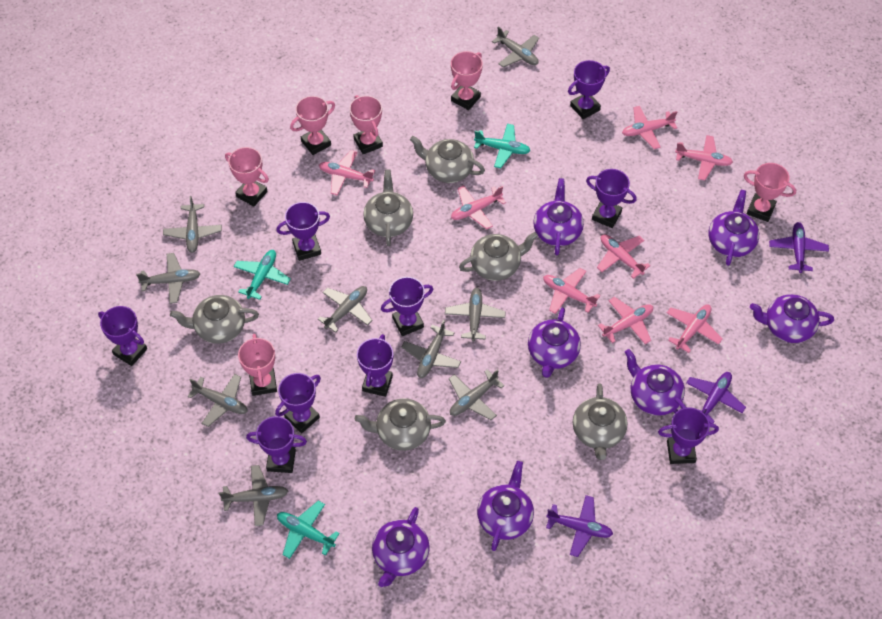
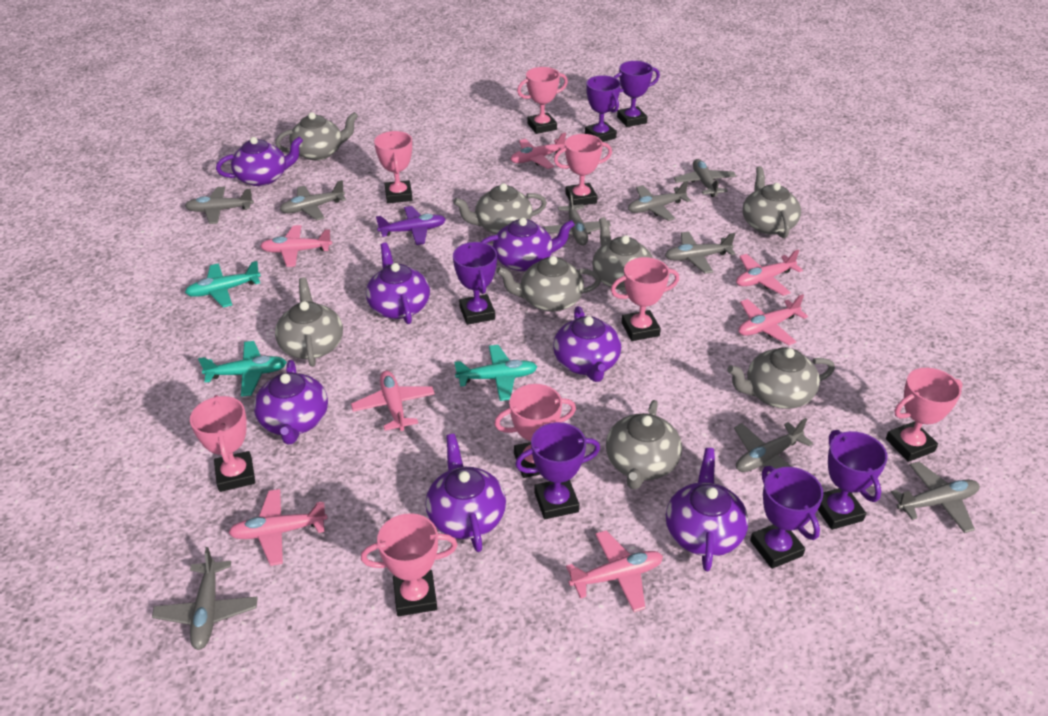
grey teapot: [170,295,259,344] [355,398,446,451] [363,170,413,246] [410,136,485,183] [459,232,538,281] [573,383,628,460] = 6 -> [275,112,358,160] [275,277,343,367] [453,183,547,234] [497,256,601,312] [592,217,653,290] [606,400,682,489] [727,347,835,409] [743,166,801,238] = 8
pink plane: [319,150,375,195] [451,185,506,229] [543,268,600,314] [597,234,651,279] [598,297,653,344] [622,106,677,149] [667,305,723,353] [675,135,733,180] = 8 -> [228,489,328,566] [260,225,332,267] [351,371,435,431] [511,132,566,169] [566,530,663,612] [736,249,803,296] [738,294,808,345] = 7
pink trophy: [225,147,269,207] [238,334,277,396] [290,96,335,155] [349,95,383,154] [451,51,483,110] [744,163,796,222] = 6 -> [190,395,255,492] [361,513,457,616] [374,131,413,203] [494,384,576,478] [517,67,568,134] [554,134,612,205] [611,257,679,341] [886,368,963,462] = 8
purple plane: [546,495,613,557] [686,372,746,424] [769,222,829,273] = 3 -> [376,206,446,245] = 1
purple trophy: [98,306,147,366] [246,416,307,473] [275,373,321,433] [276,202,330,261] [357,334,393,397] [381,277,433,336] [568,60,610,119] [586,169,637,228] [658,407,719,464] = 9 -> [453,242,497,325] [515,422,600,519] [585,75,621,142] [614,61,660,127] [750,466,823,569] [818,430,888,530] = 6

